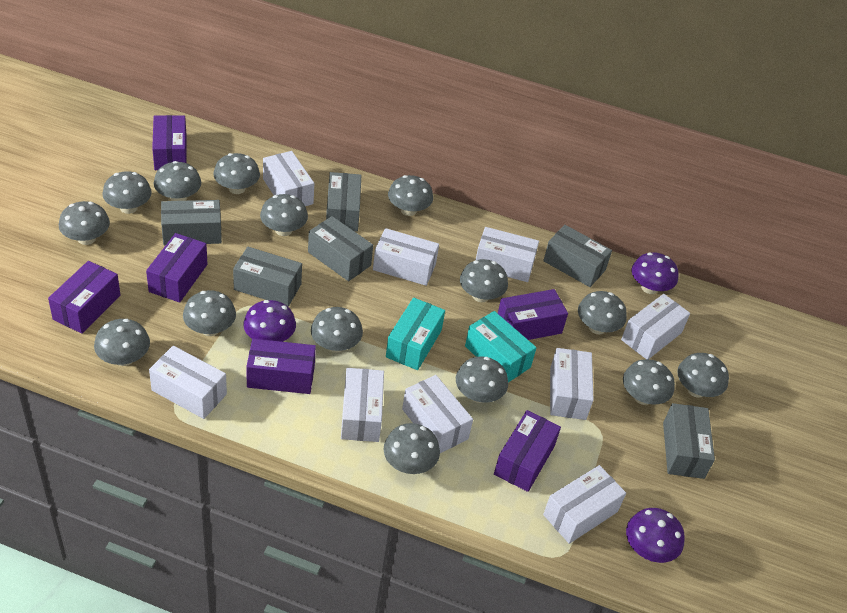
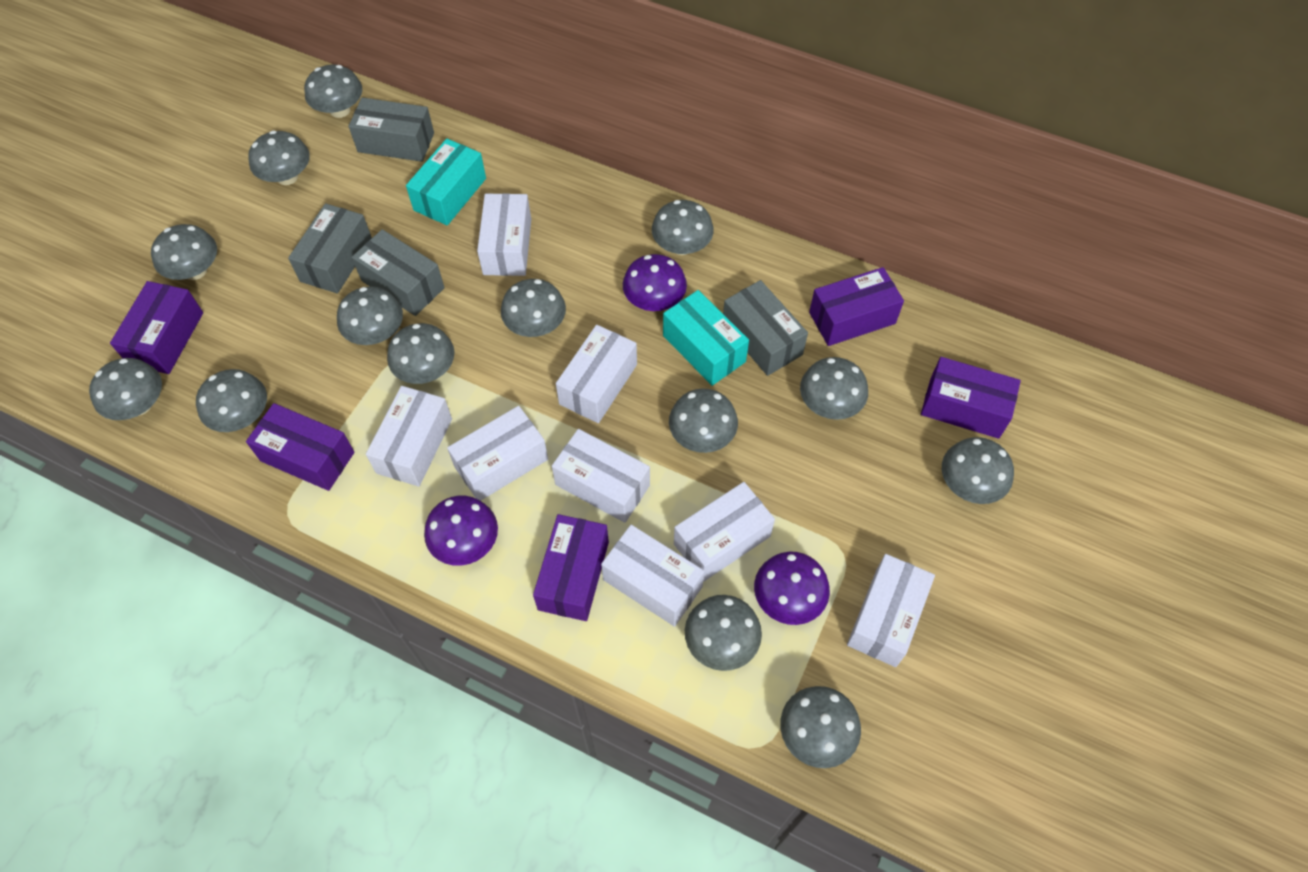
grey box: [161,200,222,245] [233,247,302,307] [308,216,373,281] [326,172,361,231] [543,225,612,287] [663,403,715,479] = 6 -> [288,203,372,294] [349,98,434,162] [352,229,445,316] [723,280,808,376] = 4
grey mushroom: [59,201,110,245] [94,319,150,366] [102,171,152,214] [154,161,201,201] [183,290,236,336] [213,153,260,194] [260,194,308,236] [311,307,363,353] [384,423,440,474] [388,175,433,216] [456,356,508,403] [460,259,508,302] [578,291,627,334] [623,359,675,405] [677,353,729,398] = 15 -> [89,358,162,420] [151,224,217,280] [196,369,267,432] [248,131,310,185] [304,65,362,118] [337,286,403,345] [387,323,455,384] [501,279,566,337] [652,200,714,255] [669,389,738,453] [685,595,762,671] [780,686,861,768] [800,357,868,420] [942,437,1014,504] = 14
purple box: [48,261,120,334] [146,233,207,303] [152,115,187,170] [246,339,316,394] [494,410,561,492] [498,289,568,340] = 6 -> [110,281,203,374] [246,403,355,491] [533,514,609,621] [809,267,904,346] [921,357,1021,439] = 5
white box: [149,346,227,419] [263,151,314,206] [341,368,384,442] [373,228,439,286] [402,375,473,453] [476,227,539,282] [543,465,626,544] [550,348,594,420] [621,294,690,359] = 9 -> [366,386,452,487] [447,406,548,501] [477,193,531,276] [552,429,650,523] [556,325,637,423] [601,525,704,627] [674,482,775,582] [847,554,935,667] = 8

